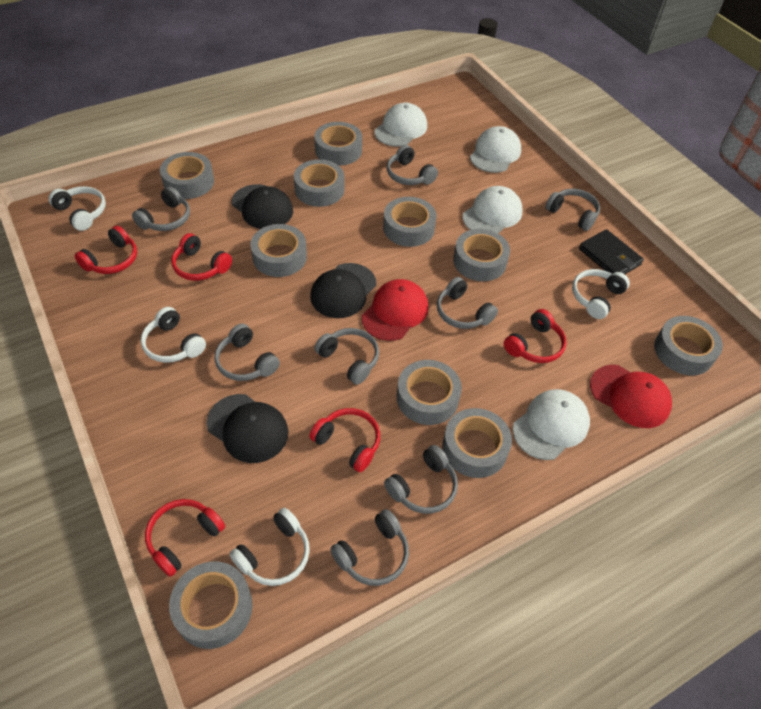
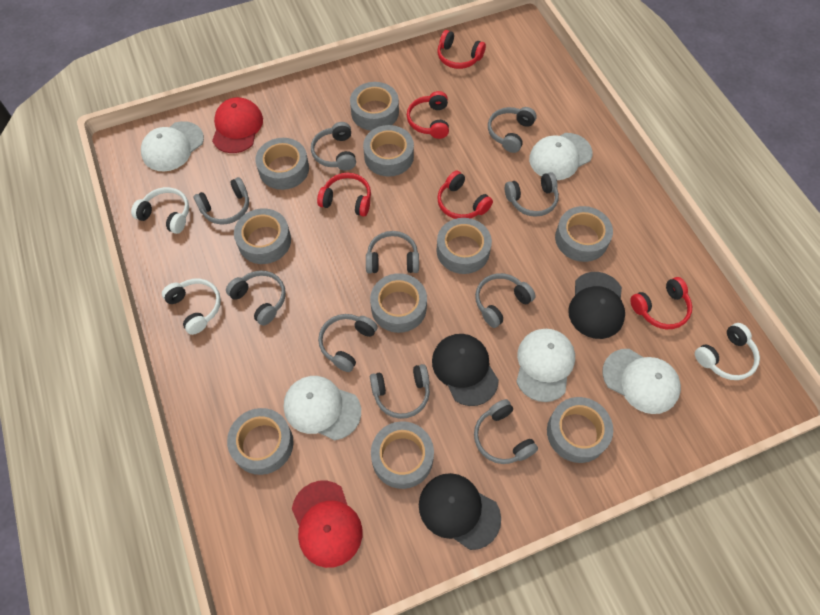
black wallet: [579,229,644,274] = 1 -> none = 0
grey headphones: [132,186,190,231] [214,324,280,381] [314,328,379,385] [330,509,409,586] [384,445,458,514] [387,145,438,185] [437,277,498,329] [545,189,600,231] = 8 -> [194,177,249,225] [226,270,286,326] [311,122,356,171] [318,314,378,372] [366,231,419,273] [370,364,430,419] [474,399,538,464] [475,273,535,328] [488,107,537,153] [505,172,559,217] = 10
white cap: [374,103,427,147] [462,186,523,234] [470,126,521,173] [513,389,590,460] = 4 -> [141,121,204,171] [284,376,361,440] [516,329,575,402] [529,133,592,180] [602,349,681,414] = 5
white headphones: [49,186,106,231] [141,307,206,363] [230,508,310,586] [572,269,630,319] = 4 -> [131,187,189,234] [162,279,221,335] [695,323,760,380] = 3

